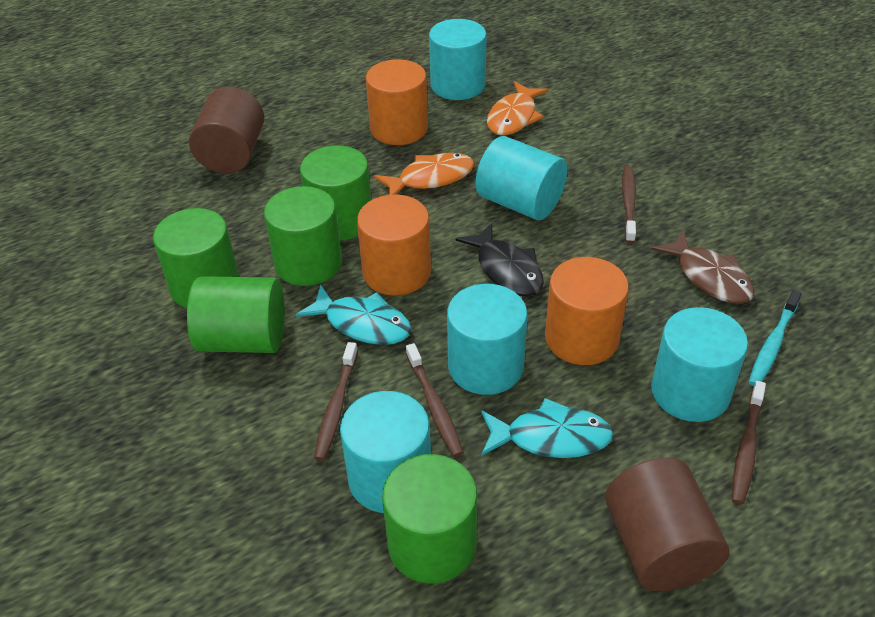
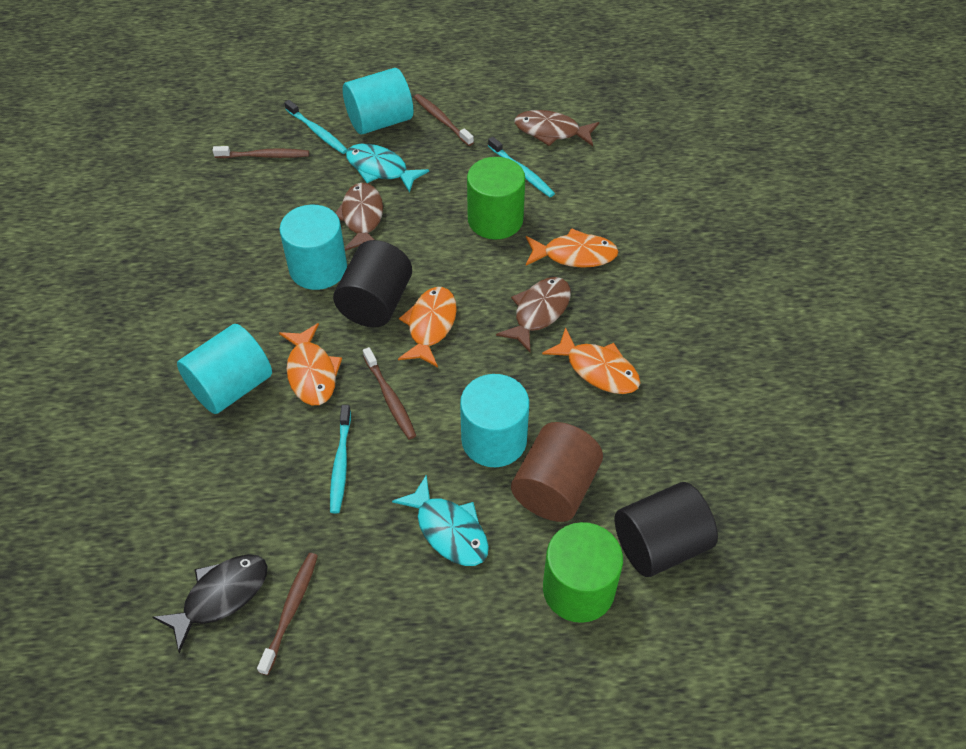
black cylinder: none = 0 -> [333,240,412,327] [615,482,718,577] = 2
brown cylinder: [189,87,264,174] [605,458,729,591] = 2 -> [511,422,603,522] = 1
brown fish: [651,230,754,304] = 1 -> [335,183,383,251] [496,277,571,352] [514,110,599,146] = 3
green cylinder: [153,208,239,308] [187,276,285,353] [264,186,342,286] [300,145,371,241] [382,454,477,584] = 5 -> [467,157,525,239] [543,522,623,623] = 2
orange cylinder: [357,194,431,296] [366,59,428,145] [545,257,629,365] = 3 -> none = 0
orange fish: [374,153,474,195] [487,81,548,136] = 2 -> [279,323,342,405] [398,287,457,367] [526,228,619,268] [542,327,640,394] = 4
turquoise cylinder: [340,391,431,513] [429,19,487,100] [447,284,528,395] [475,136,568,220] [651,307,748,422] = 5 -> [177,324,272,414] [280,205,347,290] [343,68,413,134] [460,374,529,467] = 4
turquoise toothbrush: [749,290,802,386] = 1 -> [284,100,347,154] [330,405,351,514] [488,137,555,197] = 3

